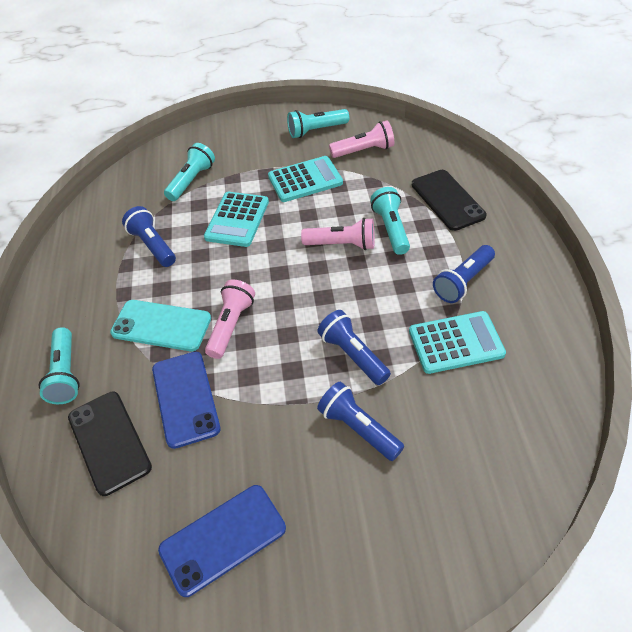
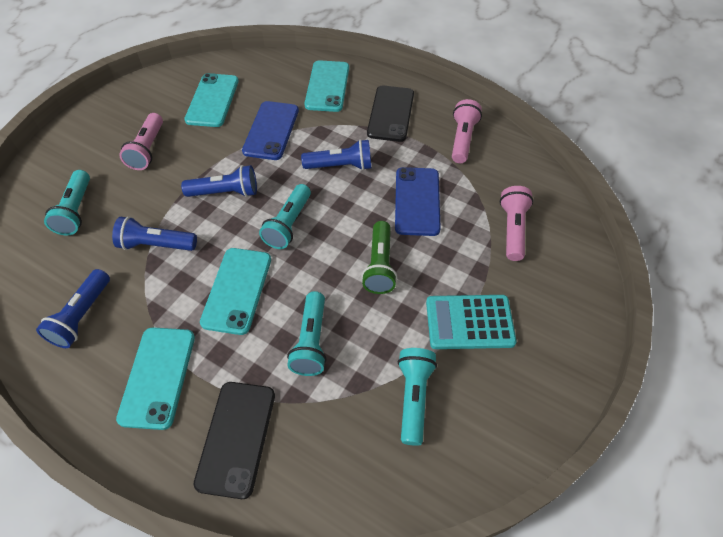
green flashlight: none = 0 -> [361,221,397,294] = 1
turquoise calculator: [204,192,269,247] [268,156,343,202] [409,311,506,374] = 3 -> [426,295,517,349] = 1
turquoise phone: [110,300,211,351] = 1 -> [116,327,195,430] [184,73,239,127] [200,248,271,335] [304,60,349,112] = 4

